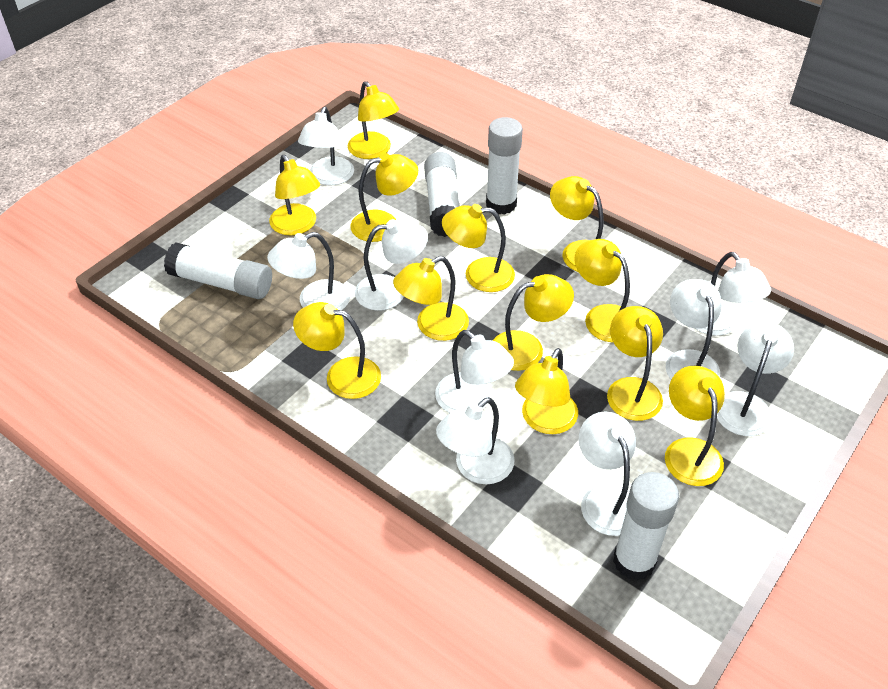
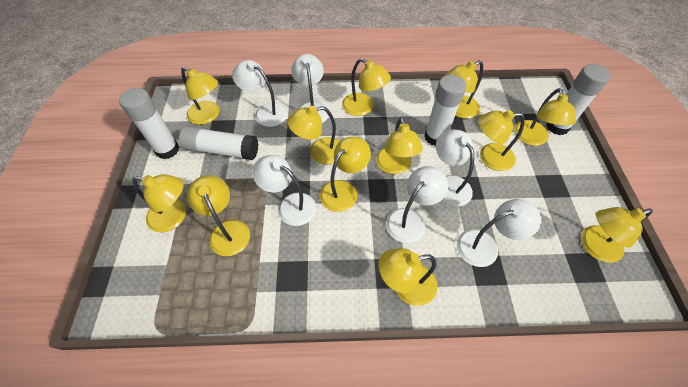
white lamp: [267,232,350,310] [298,107,354,185] [355,219,428,311] [435,330,514,413] [436,397,515,485] [579,411,636,536] [666,279,722,379] [696,252,771,336] [717,322,794,436] = 9 -> [232,60,288,127] [252,155,317,226] [291,54,329,123] [386,166,448,243] [436,129,474,207] [457,199,541,267] = 6

